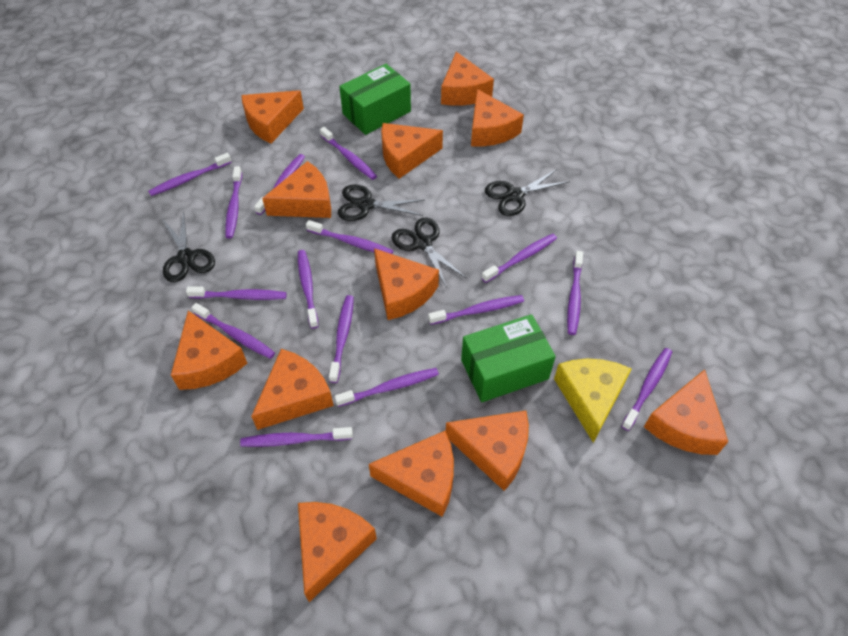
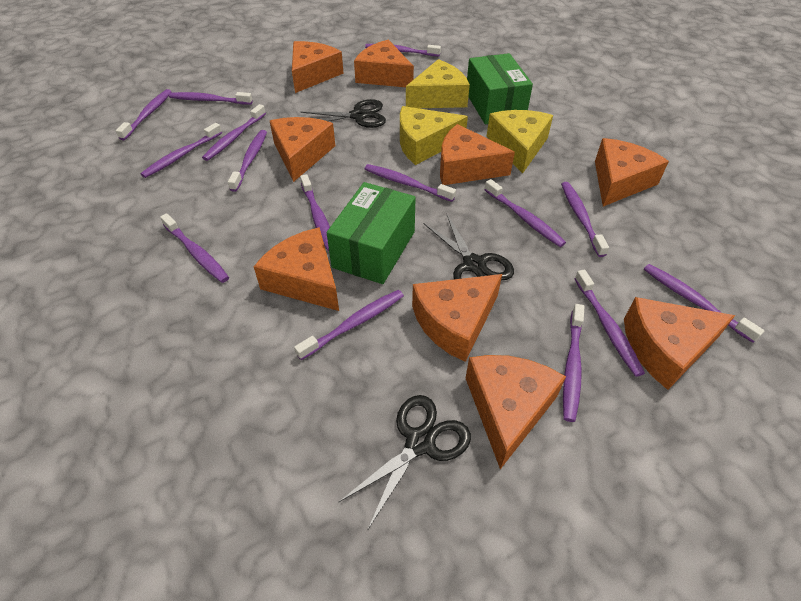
black scissors: [162,211,215,282] [338,184,424,221] [392,218,467,288] [485,169,570,216] = 4 -> [300,99,386,128] [338,395,471,529] [424,213,514,280] = 3
orange cheese: [171,311,247,390] [241,90,304,144] [251,349,334,430] [262,161,331,218] [298,502,377,602] [369,431,454,517] [374,248,439,320] [381,123,443,179] [441,52,494,106] [446,411,529,491] [471,89,524,146] [644,369,728,455] = 12 -> [254,227,339,311] [270,117,335,182] [292,41,344,93] [354,40,414,87] [412,274,502,362] [440,124,515,185] [466,355,566,469] [595,138,669,206] [624,297,735,390] = 9
yellow cheese: [554,359,632,443] = 1 -> [400,106,468,165] [406,59,470,108] [487,110,553,174] = 3

